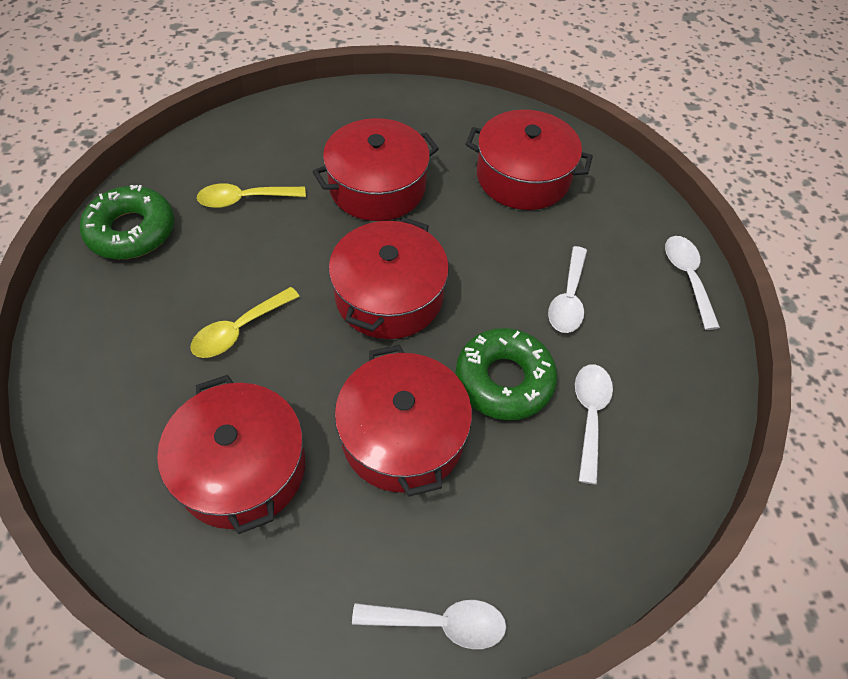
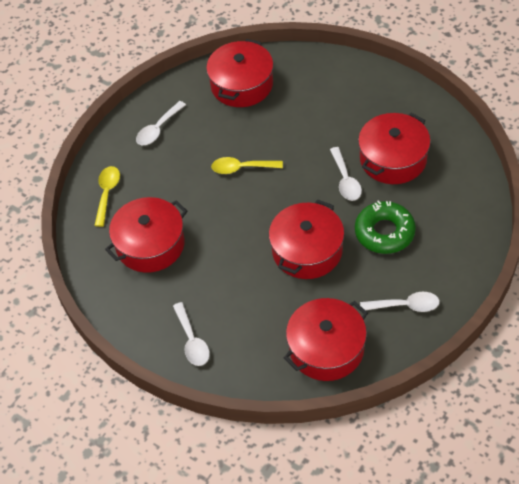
green donut: [80,185,174,259] [455,328,557,420] = 2 -> [355,200,416,254] = 1

